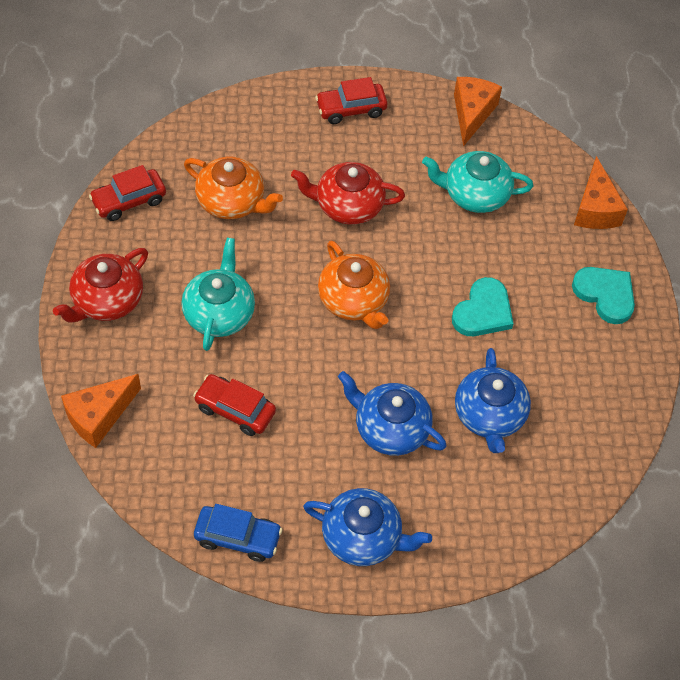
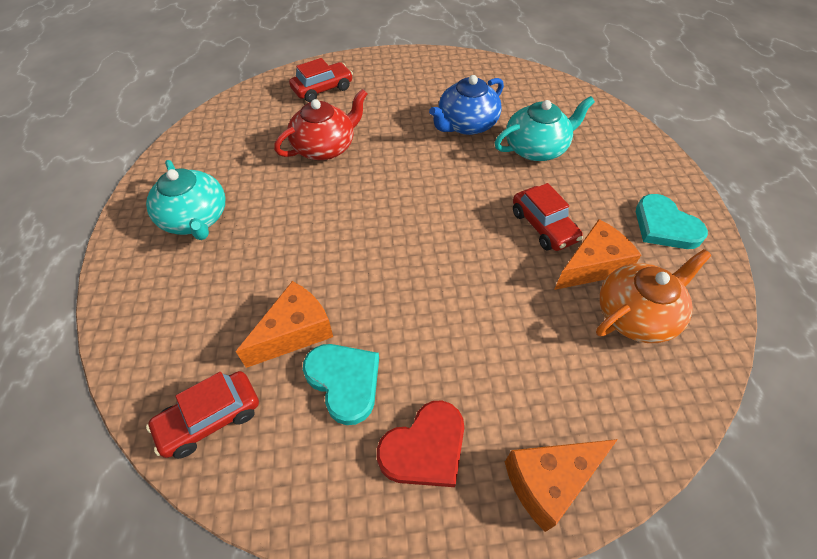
blue car: [194,504,283,562] = 1 -> none = 0
blue teapot: [303,488,432,566] [338,371,446,456] [455,348,531,453] = 3 -> [429,75,504,135] = 1
orange teapot: [184,157,283,219] [318,241,390,329] = 2 -> [596,249,711,343] = 1
red heart: none = 0 -> [377,401,464,487] = 1
red teapot: [53,248,148,322] [291,162,405,225] = 2 -> [274,89,367,160] = 1

